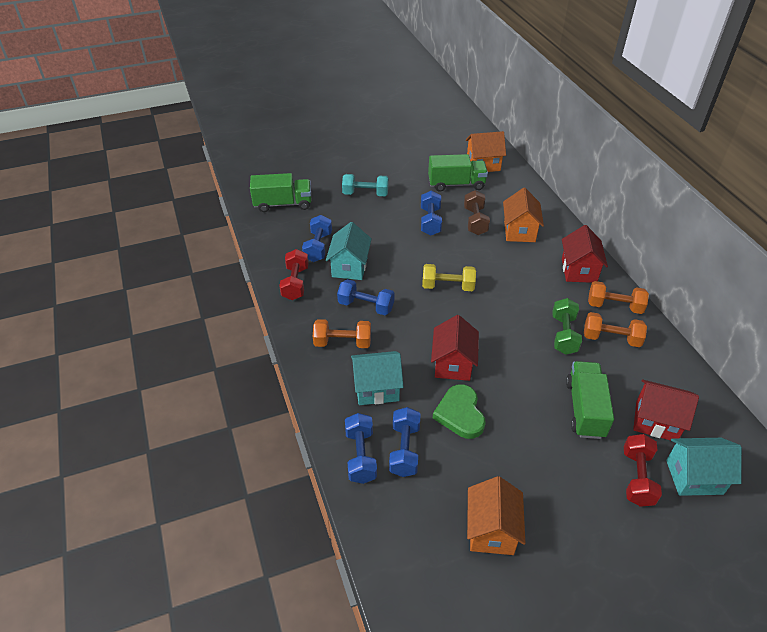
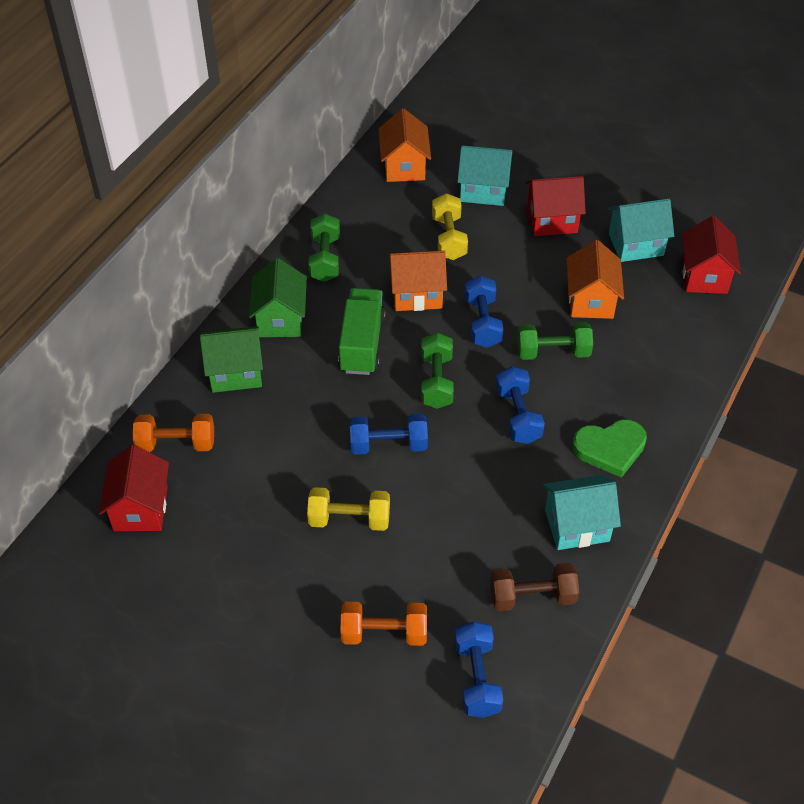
blue dumbbell: [302,215,332,262] [337,279,394,315] [345,413,377,484] [389,407,421,477] [421,190,442,235] = 5 -> [350,414,428,455] [454,621,503,718] [465,276,503,348] [495,366,545,444] = 4
green dumbbell: [552,298,582,355] = 1 -> [308,214,340,282] [421,333,454,409] [517,322,593,360] = 3
green house: none = 0 -> [200,326,263,393] [249,258,307,337] = 2
green truck: [250,173,311,212] [428,154,488,192] [566,361,614,439] = 3 -> [338,288,386,375] = 1
orange dumbbell: [313,319,371,348] [584,312,647,347] [588,281,649,314] = 3 -> [133,414,214,452] [340,602,427,646] = 2
red dumbbell: [279,249,309,300] [624,434,662,507] = 2 -> none = 0
turquoise dumbbell: [342,174,389,196] = 1 -> none = 0
yellow dumbbell: [422,264,476,291] = 1 -> [307,487,390,531] [432,193,468,260] = 2

